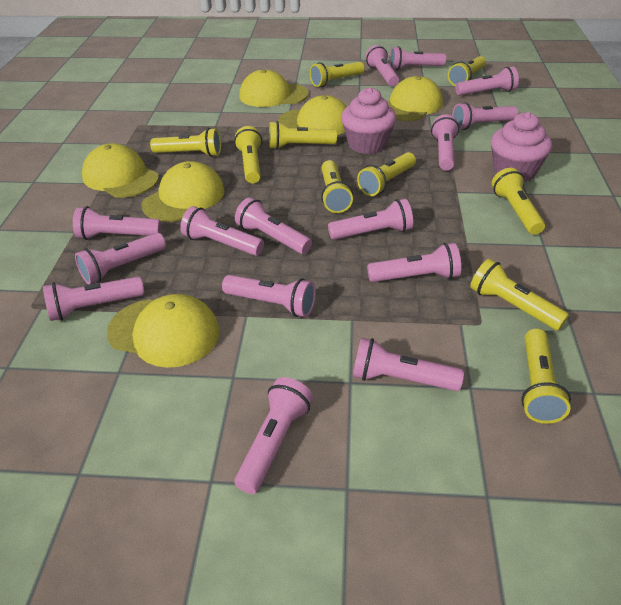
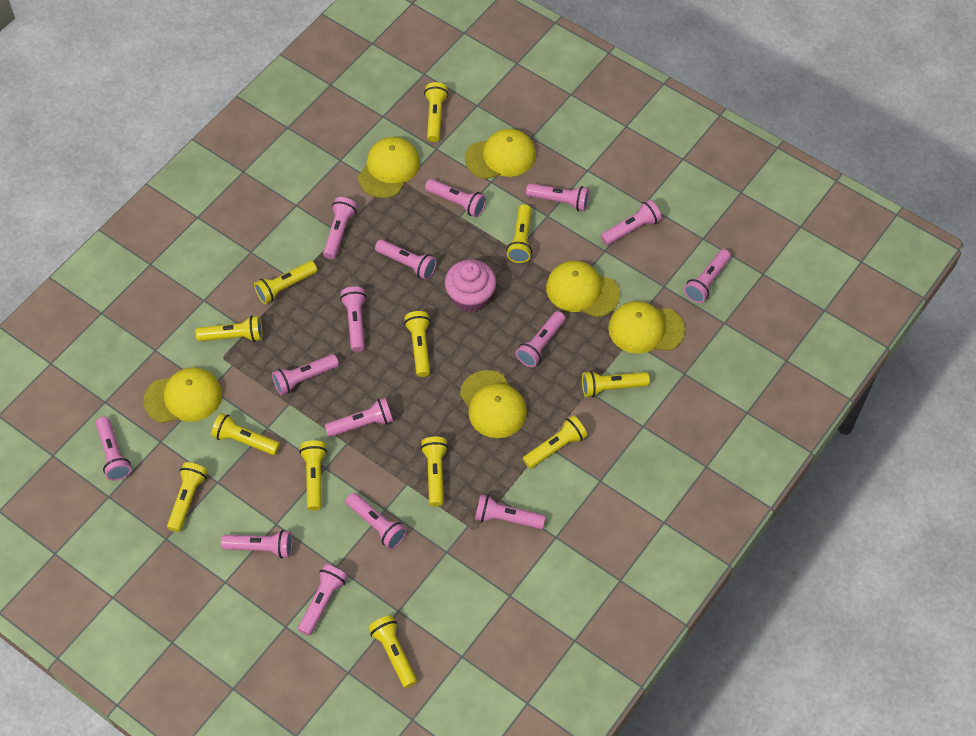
pink cupcake: [341,87,397,154] [491,112,552,182] = 2 -> [445,260,496,312] = 1
yellow flashlight: [150,128,221,157] [234,126,262,183] [269,121,337,150] [310,62,365,87] [321,160,353,213] [357,152,416,196] [448,56,486,86] [470,259,569,330] [492,168,545,235] [521,329,571,424] = 10 -> [167,462,208,532] [195,316,263,342] [211,413,280,455] [254,261,317,304] [300,441,327,510] [368,615,417,688] [404,311,430,377] [421,437,448,506] [424,82,448,142] [507,204,532,263] [523,416,587,469] [582,371,650,397] = 12

